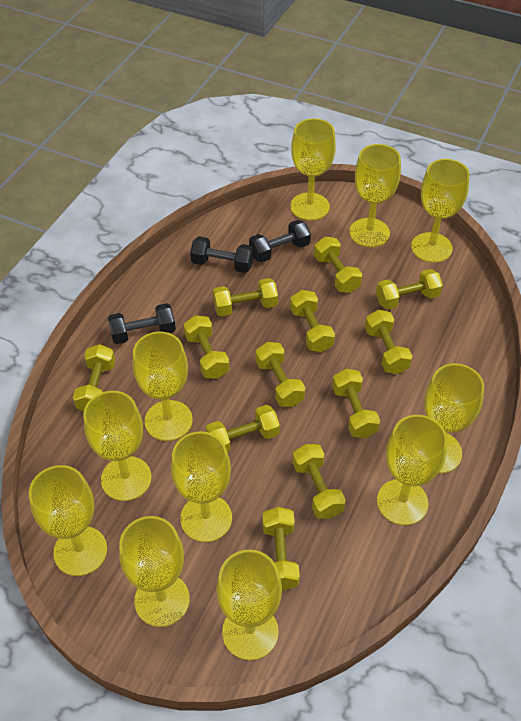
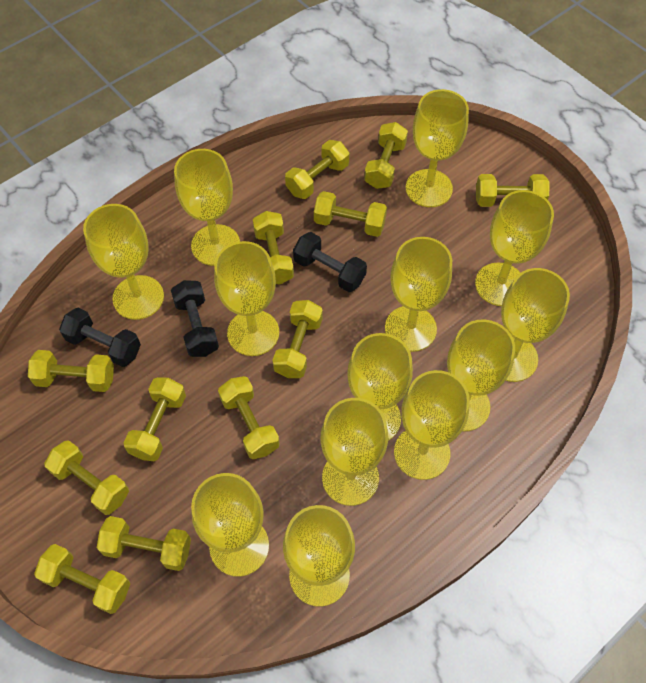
yellow goblet: [29,465,107,576] [83,391,152,501] [119,516,190,627] [133,332,193,441] [171,431,232,542] [217,549,282,660] [290,118,336,221] [349,144,401,247] [377,415,447,525] [411,159,470,263] [424,363,484,474] = 11 -> [83,204,164,320] [174,149,240,266] [191,473,269,577] [214,241,279,356] [283,505,355,607] [320,398,388,506] [347,333,413,441] [385,237,452,352] [394,370,470,480] [406,89,469,207] [447,319,515,431] [475,190,554,306] [501,268,570,382] = 13

